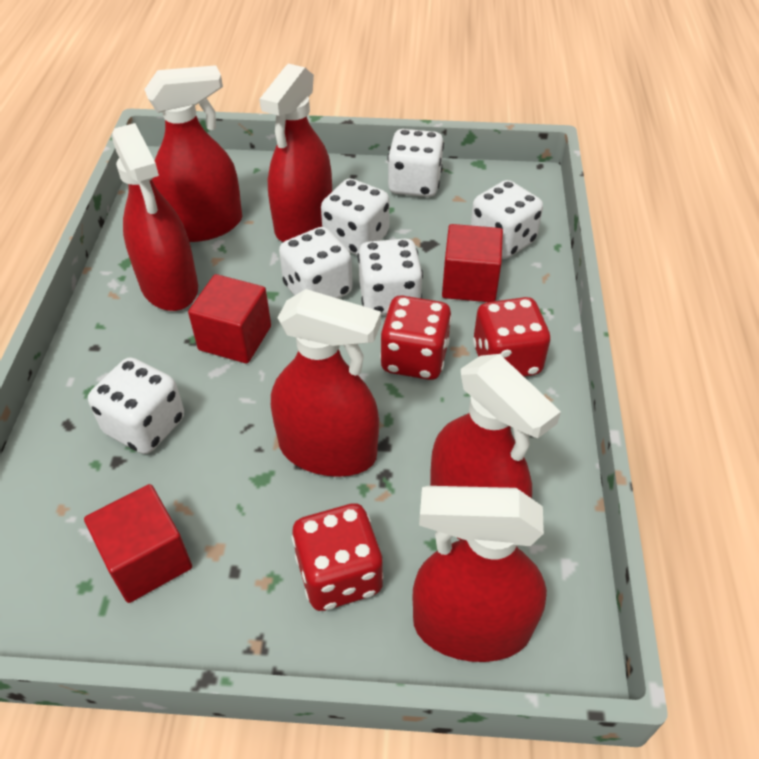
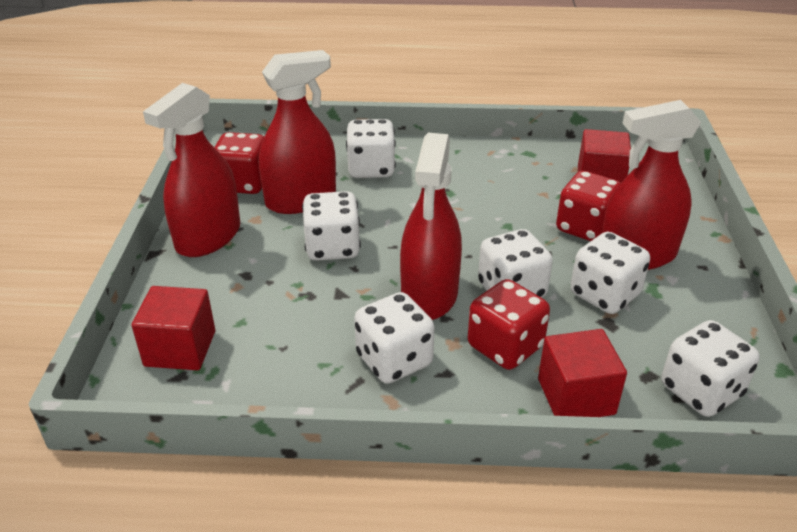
red spray bottle: [112,123,198,311] [144,65,242,242] [259,64,332,242] [271,289,381,477] [412,486,547,662] [430,354,561,540] = 6 -> [143,83,240,257] [259,50,336,214] [400,133,462,320] [602,100,701,270] = 4

